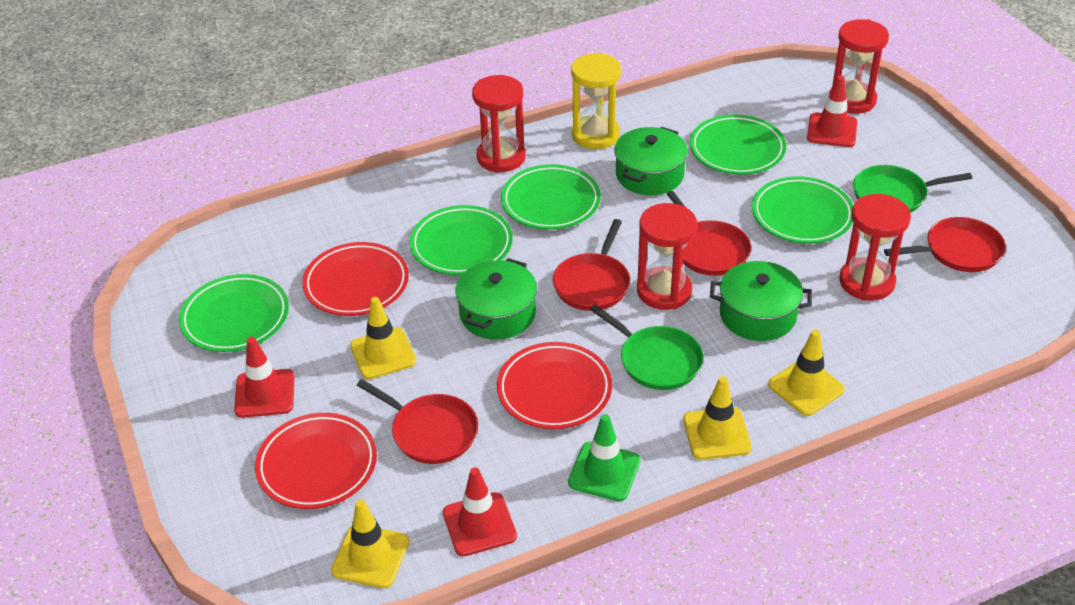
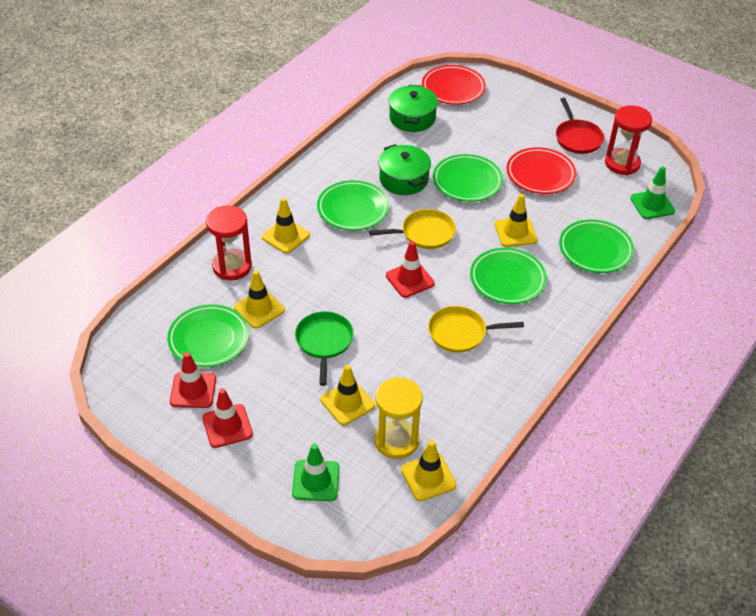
green pan: [590,304,704,390] [853,165,972,213] = 2 -> [295,311,354,386] = 1
green pot: [455,258,537,340] [614,127,688,195] [710,261,812,341] = 3 -> [379,144,431,195] [389,85,438,132] = 2
green traffic cone: [568,414,640,501] = 1 -> [292,444,340,501] [630,166,675,219] = 2
red hourglass: [472,75,526,173] [637,203,697,310] [829,19,889,114] [839,194,911,301] = 4 -> [206,205,252,280] [605,105,652,175] = 2
red pan: [357,379,478,464] [553,219,630,311] [667,191,751,276] [884,217,1006,272] = 4 -> [556,98,605,154] = 1
red plate: [255,413,377,509] [302,242,409,316] [497,342,612,429] = 3 -> [422,65,486,105] [507,147,576,194] = 2
yellow pan: none = 0 -> [369,209,456,249] [428,306,524,353] = 2
yellow traffic cone: [331,500,409,588] [350,297,417,379] [683,376,752,460] [768,330,845,416] = 4 -> [234,270,285,329] [262,197,310,254] [321,365,375,425] [401,440,456,501] [495,194,537,247] = 5

